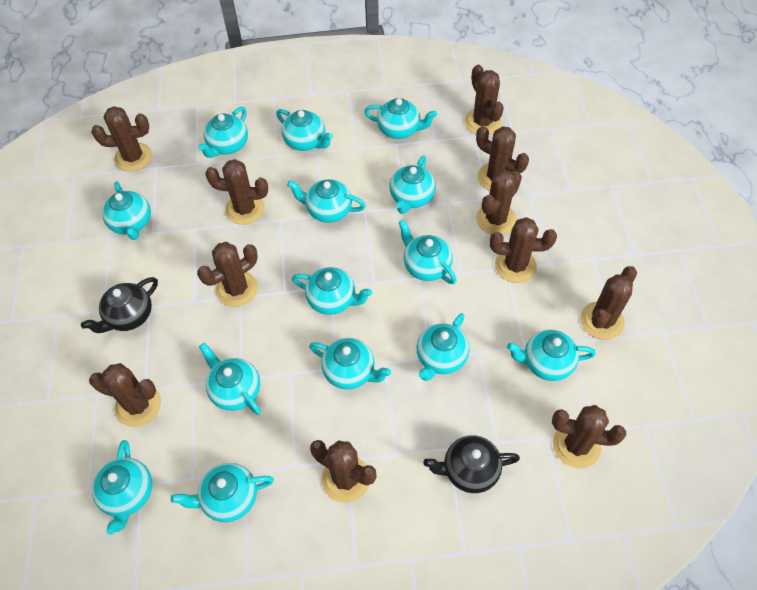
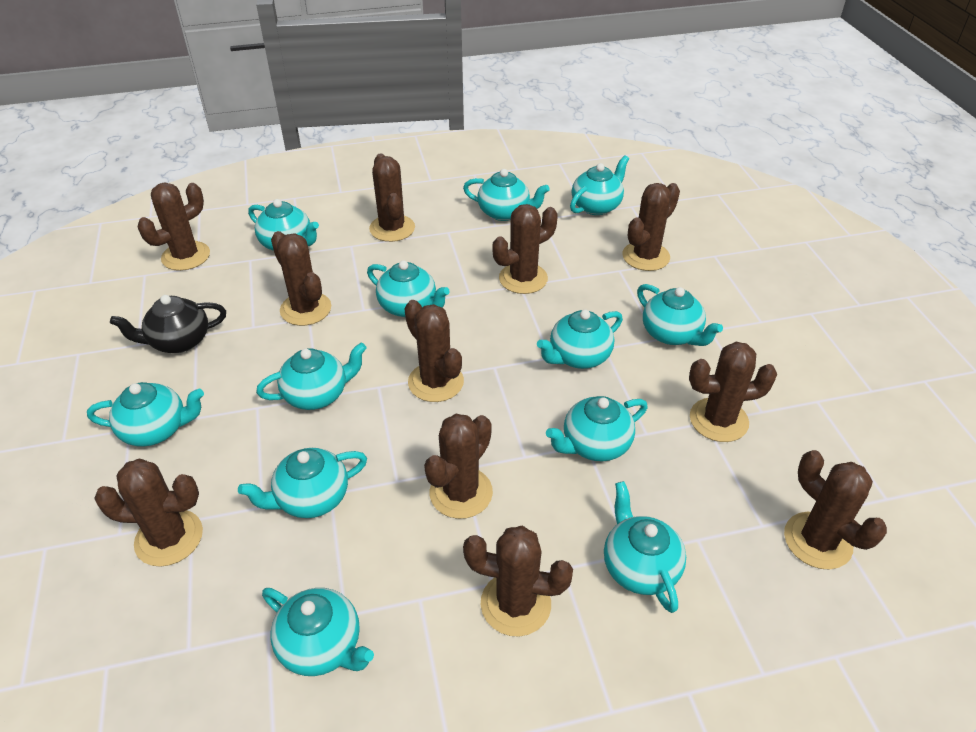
black teapot: [81,277,158,333] [423,435,520,493] = 2 -> [110,295,226,353] = 1
turquoise teapot: [92,440,152,535] [102,181,151,240] [171,463,274,522] [198,107,248,158] [199,343,261,415] [276,109,333,151] [287,179,366,223] [292,267,372,315] [309,338,391,390] [364,98,437,139] [389,156,436,214] [398,220,457,284] [417,313,470,381] [507,330,596,381] = 14 -> [87,382,204,447] [238,448,367,518] [248,199,319,251] [256,343,367,410] [262,588,374,676] [367,260,450,317] [463,169,550,221] [537,310,623,369] [546,396,648,462] [570,155,629,215] [604,481,686,613] [637,284,723,346] = 12

